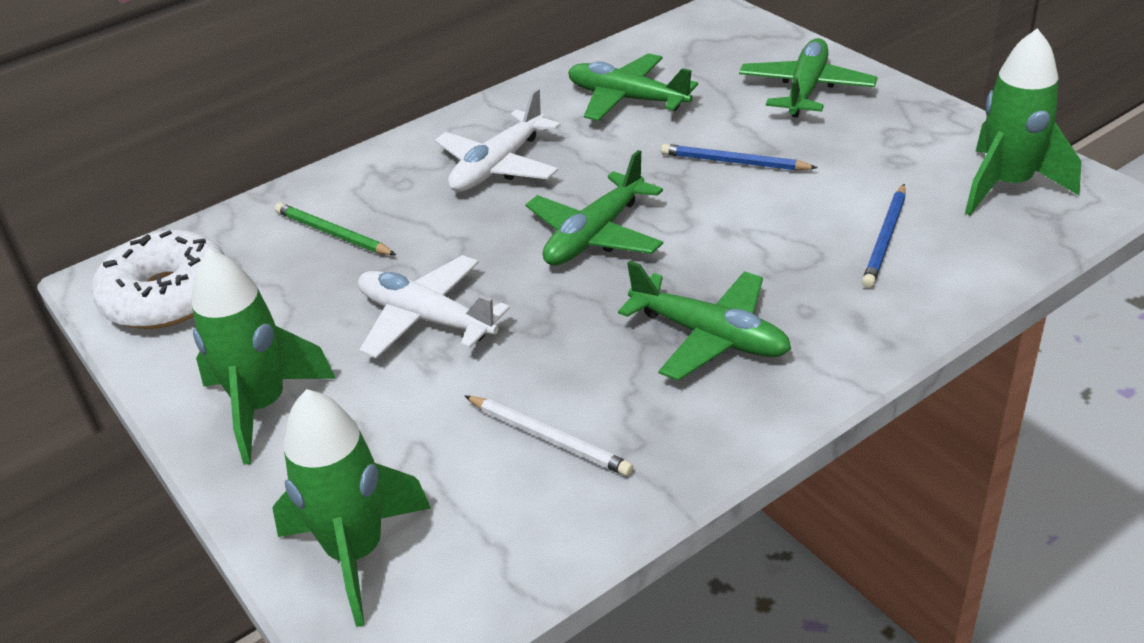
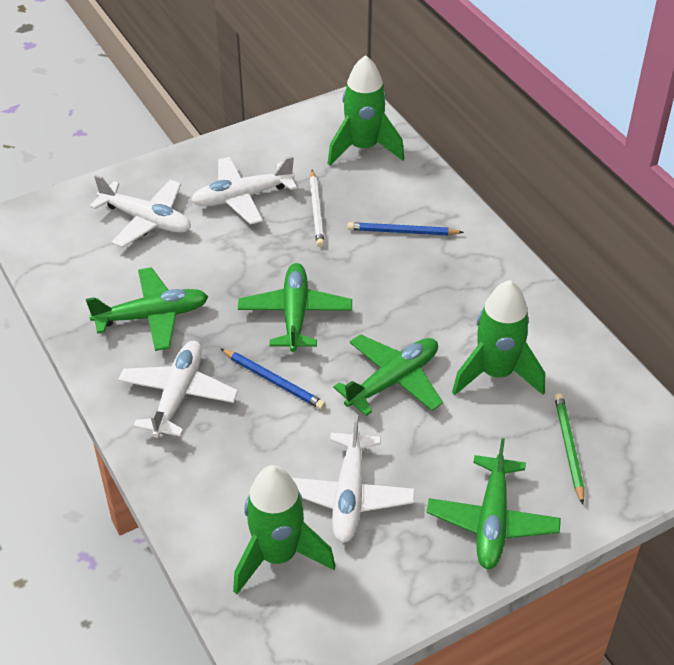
white donut: [92,230,225,329] = 1 -> none = 0
white plane: [358,255,510,359] [435,88,560,192] = 2 -> [90,175,191,248] [118,341,238,438] [191,156,297,225] [292,414,415,543] = 4

